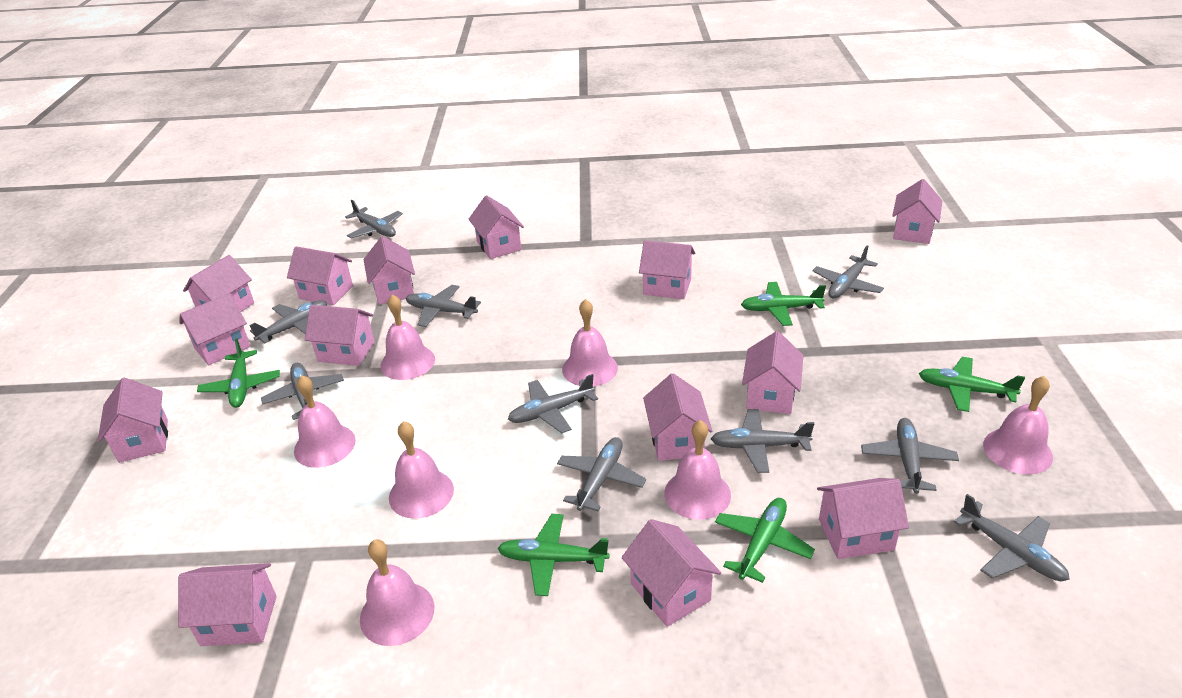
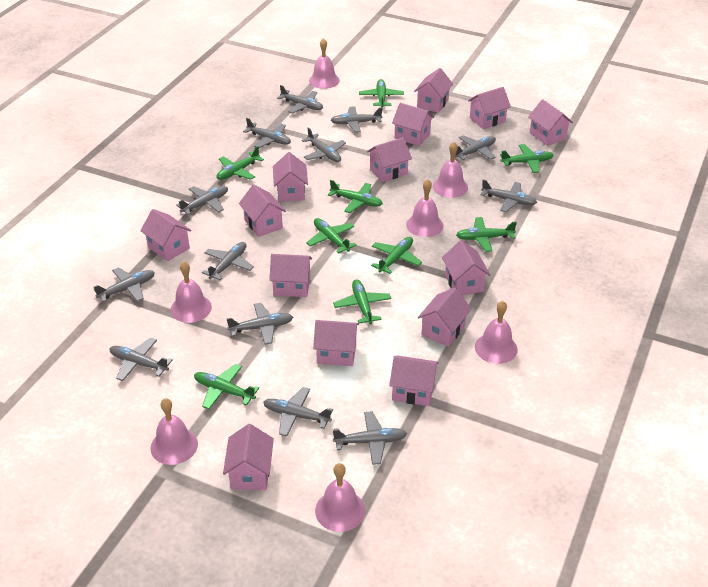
green plane: [197,339,280,408] [497,514,610,596] [715,498,815,583] [741,282,826,326] [919,357,1025,412] = 5 -> [194,364,259,409] [216,146,264,180] [306,218,356,253] [328,180,383,213] [333,280,391,324] [359,79,404,108] [371,237,422,274] [456,217,517,252] [500,144,554,173] = 9
grey plane: [249,300,327,343] [261,363,344,420] [345,200,403,239] [406,285,481,327] [508,374,598,433] [557,437,646,511] [711,409,814,473] [812,246,884,299] [861,418,959,494] [954,494,1070,581] = 10 -> [94,267,155,302] [110,338,173,381] [176,186,228,215] [202,242,254,280] [226,303,293,345] [243,118,291,148] [263,387,333,437] [277,85,323,113] [302,127,346,162] [331,106,383,133] [333,411,407,465] [455,135,496,160] [481,180,537,212] = 13

